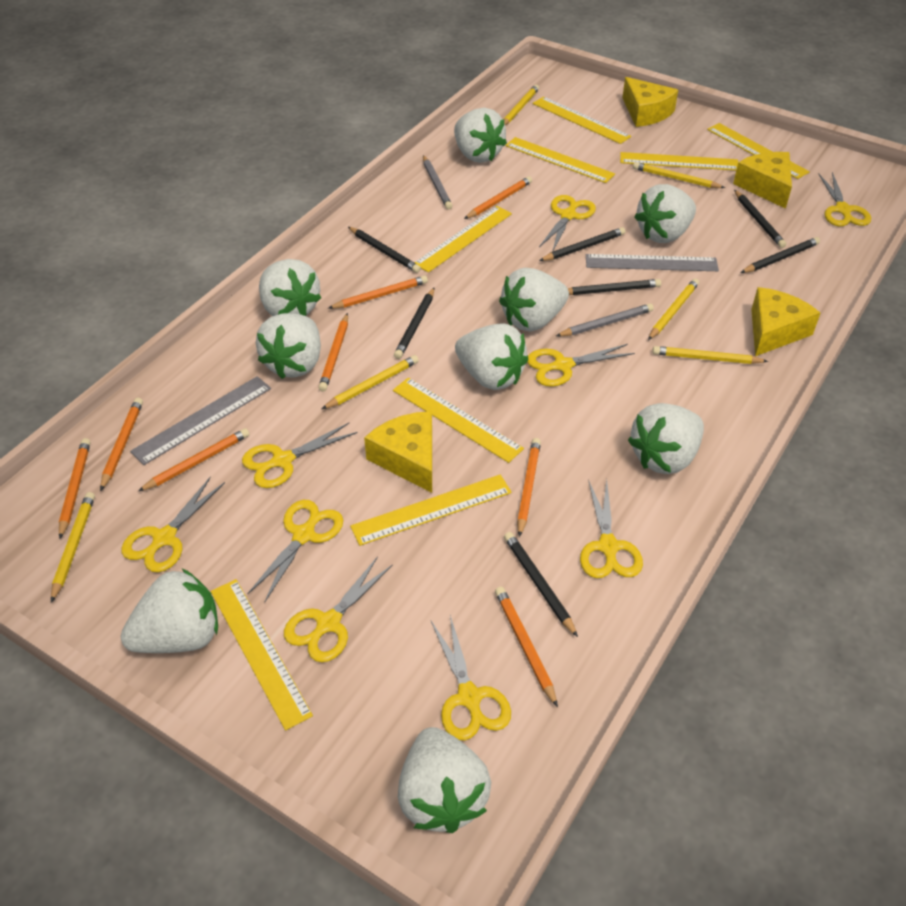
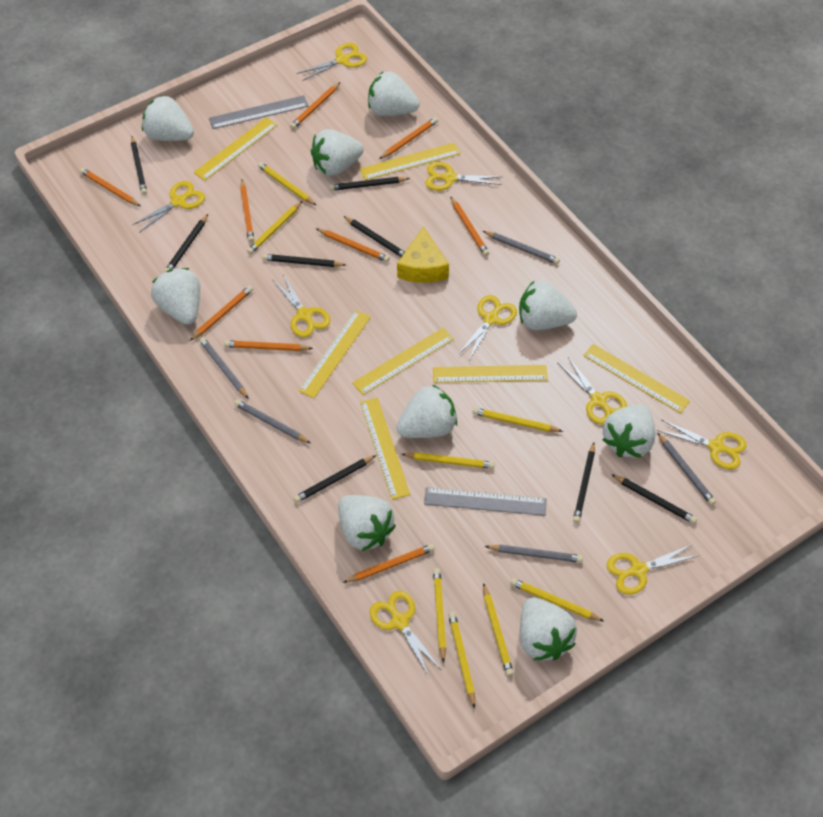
black pencil: [348,227,421,273] [394,288,434,359] [504,532,578,637] [539,227,625,261] [568,279,661,295] [734,190,786,248] [740,237,820,273] = 7 -> [131,136,147,195] [164,214,208,272] [262,254,346,267] [294,455,376,503] [329,177,410,191] [344,216,405,257] [573,442,595,523] [611,474,697,524] = 8
grey pencil: [423,155,453,209] [556,303,654,336] = 2 -> [199,337,249,399] [234,399,310,443] [483,231,560,264] [485,544,583,563] [658,433,716,505] = 5
orange pencil: [59,438,90,539] [100,398,143,491] [138,428,250,491] [318,313,348,392] [328,275,428,309] [464,176,532,219] [495,587,558,707] [517,438,541,537] = 8 -> [80,168,140,206] [190,285,253,341] [224,340,313,351] [240,180,254,242] [290,82,340,129] [316,228,390,262] [343,544,435,583] [379,117,438,159] [450,196,489,256] = 9
yellow cheese: [364,411,432,493] [622,77,678,127] [733,152,792,209] [751,287,820,356] = 4 -> [397,226,449,283] = 1
yellow pencil: [51,492,95,603] [322,355,419,409] [504,85,539,125] [633,162,725,188] [648,278,699,340] [652,346,768,364] = 6 -> [247,201,302,254] [257,162,316,205] [401,452,495,469] [433,568,446,663] [448,612,475,708] [473,408,563,432] [483,583,514,676] [510,578,604,621] = 8
yellow ruler: [211,579,313,730] [350,474,512,546] [393,378,524,463] [414,206,512,273] [505,137,615,183] [533,97,631,144] [620,152,738,171] [707,123,810,179] = 8 -> [194,117,277,181] [299,310,371,398] [352,328,454,395] [360,142,460,180] [360,398,410,500] [433,365,548,383] [583,344,690,413] = 7

